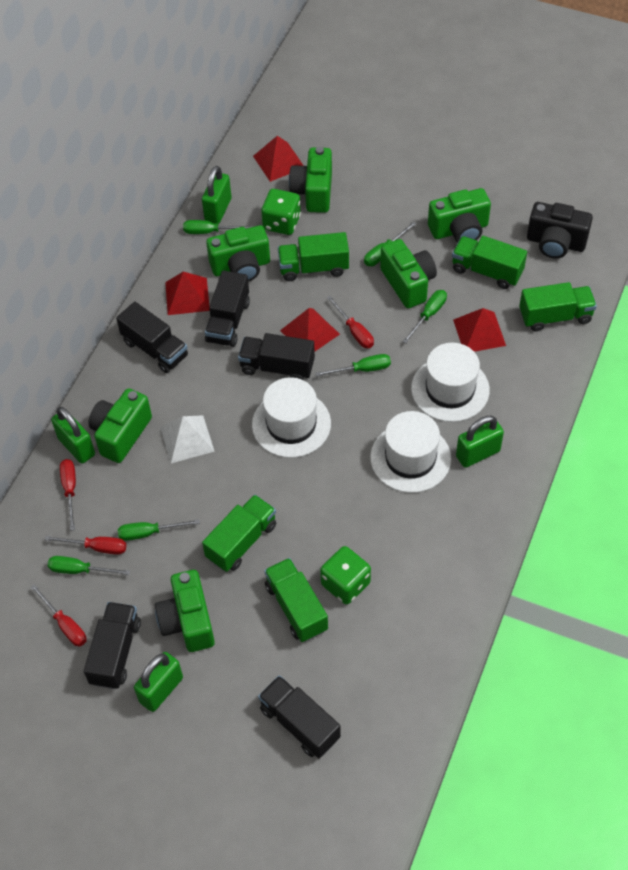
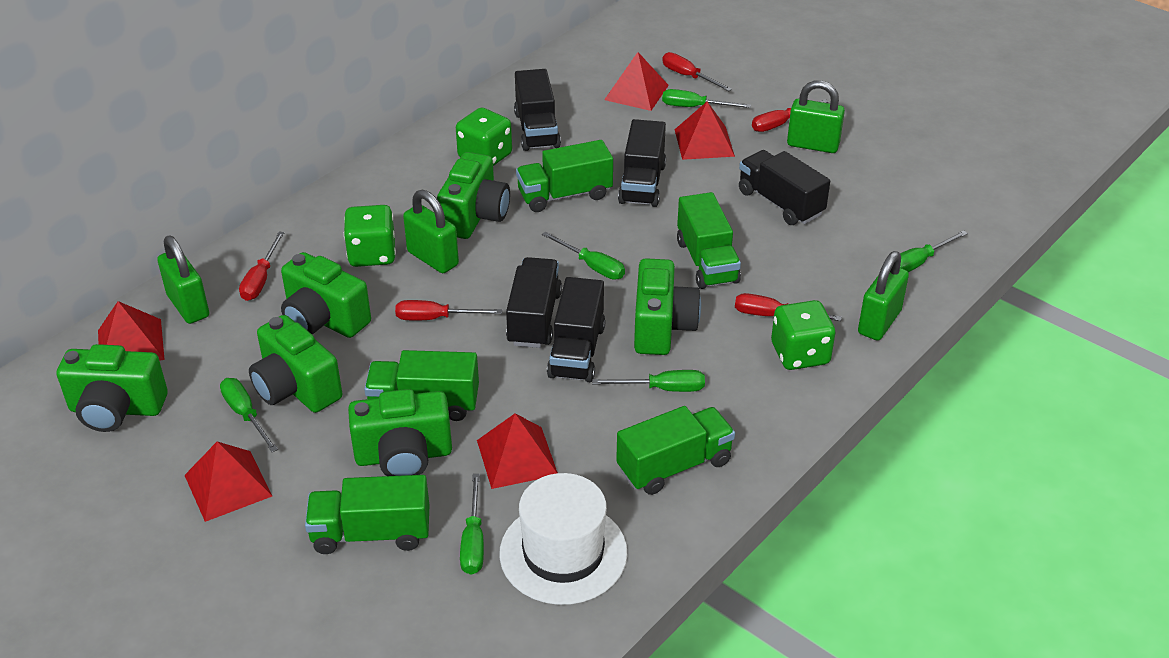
black camera: [527,202,593,259] = 1 -> none = 0
green dice: [261,189,301,235] [320,546,371,604] = 2 -> [344,205,396,267] [456,107,512,166] [771,300,835,370] = 3
red pyramid: [165,272,210,315] [253,136,304,182] [280,308,340,351] [453,308,506,352] = 4 -> [98,301,165,361] [184,442,272,522] [477,413,558,489] [604,52,669,111] [674,102,735,160] = 5
red screwdriver: [31,584,86,647] [45,536,126,555] [60,459,76,531] [327,296,374,348] = 4 -> [239,232,285,301] [395,300,502,321] [662,52,732,91] [735,293,842,321] [752,99,829,132] = 5
white hat: [252,377,331,458] [370,411,451,493] [411,343,490,422] = 3 -> [499,473,627,605] = 1
white pyramid: [160,415,215,463] = 1 -> none = 0

